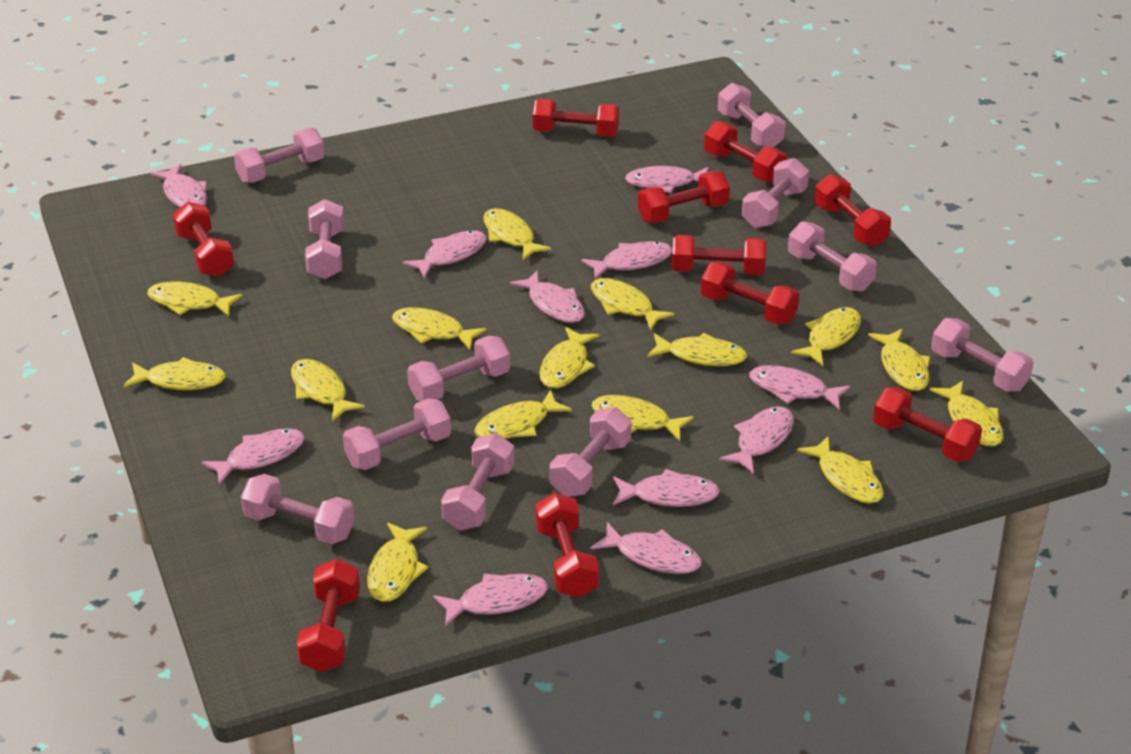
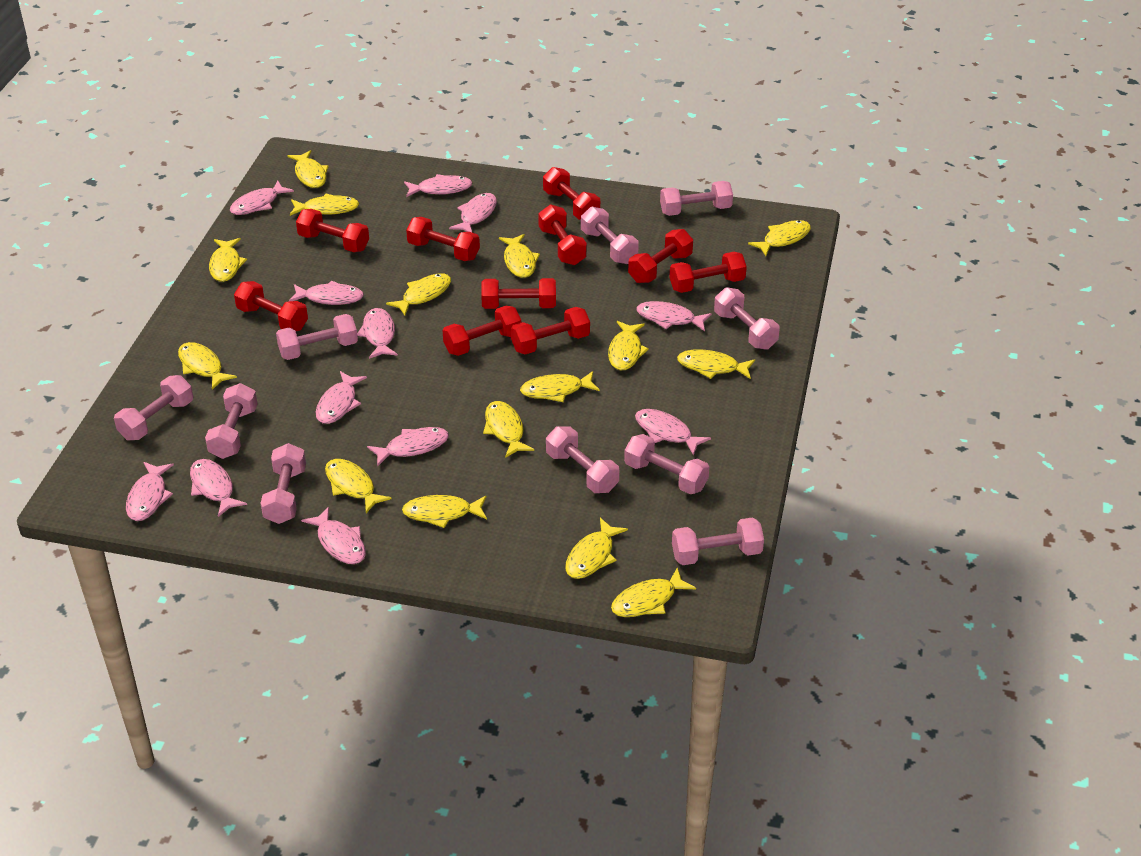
pink dumbbell: [234,128,325,183] [241,474,355,544] [305,199,344,279] [343,398,451,470] [407,336,510,401] [441,433,514,530] [550,407,632,496] [718,83,786,148] [742,158,809,228] [788,221,877,292] [931,318,1034,392] = 11 -> [114,375,193,440] [205,383,258,459] [261,443,306,524] [276,314,358,360] [546,426,619,493] [581,207,639,264] [624,434,709,494] [660,181,733,216] [672,518,764,565] [714,287,780,350] = 10
pink fish: [151,164,207,208] [201,428,305,485] [403,230,486,279] [433,574,548,626] [510,270,585,323] [581,241,672,279] [591,522,702,574] [613,469,720,507] [625,166,709,193] [719,406,793,474] [749,365,850,410] = 11 -> [126,462,174,521] [190,459,247,517] [230,180,294,215] [289,281,364,305] [301,507,366,564] [316,371,367,424] [357,308,398,359] [367,427,449,467] [404,174,473,197] [449,193,497,232] [635,409,711,455] [636,301,712,331] = 12

